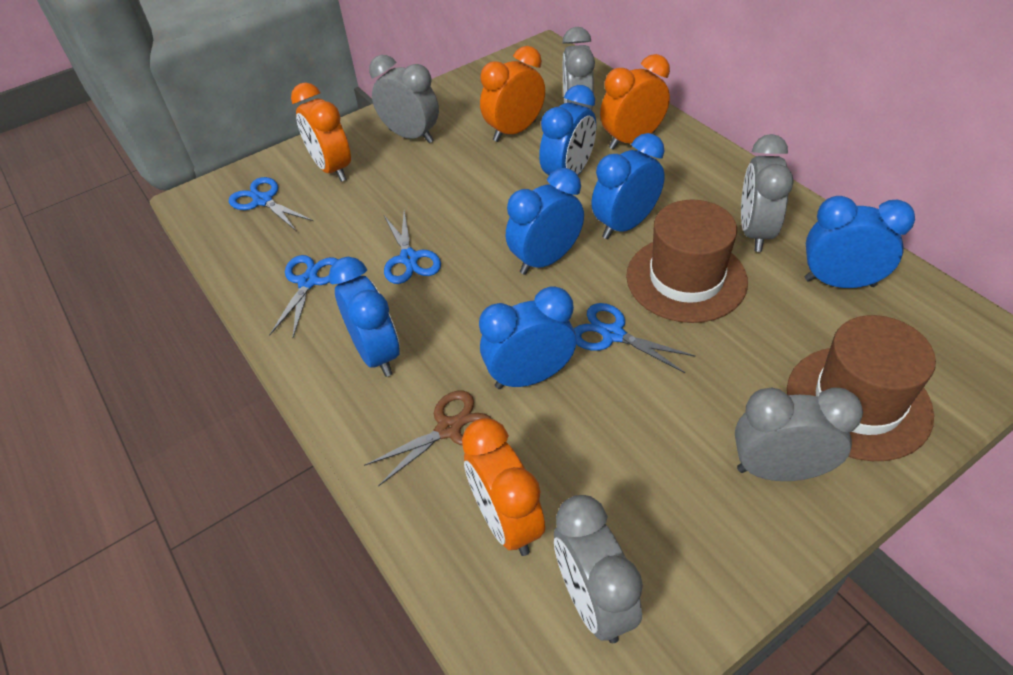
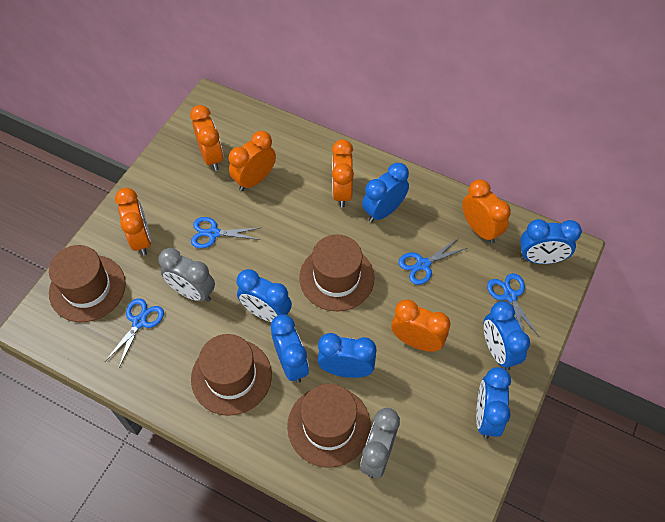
blue clock: [329,257,400,377] [479,286,576,389] [506,168,584,275] [539,85,596,175] [591,133,665,239] [805,196,915,288] = 6 -> [237,269,292,322] [271,315,309,383] [317,333,376,378] [362,163,409,222] [476,367,511,439] [484,301,530,370] [520,219,582,264] = 7
brown hat: [626,200,748,323] [787,315,936,461] = 2 -> [49,245,126,322] [191,334,272,416] [287,384,371,468] [299,234,374,311] = 4
brown scissors: [364,391,492,486] = 1 -> none = 0
grey clock: [369,55,439,143] [554,495,643,643] [562,27,595,110] [735,387,863,481] [741,134,794,252] = 5 -> [158,248,215,302] [360,408,400,478] = 2
orange clock: [291,83,351,182] [462,418,545,556] [480,46,545,142] [600,54,670,150] = 4 -> [115,188,151,255] [190,105,223,171] [229,131,276,191] [332,139,354,208] [391,299,450,352] [462,179,511,244] = 6

